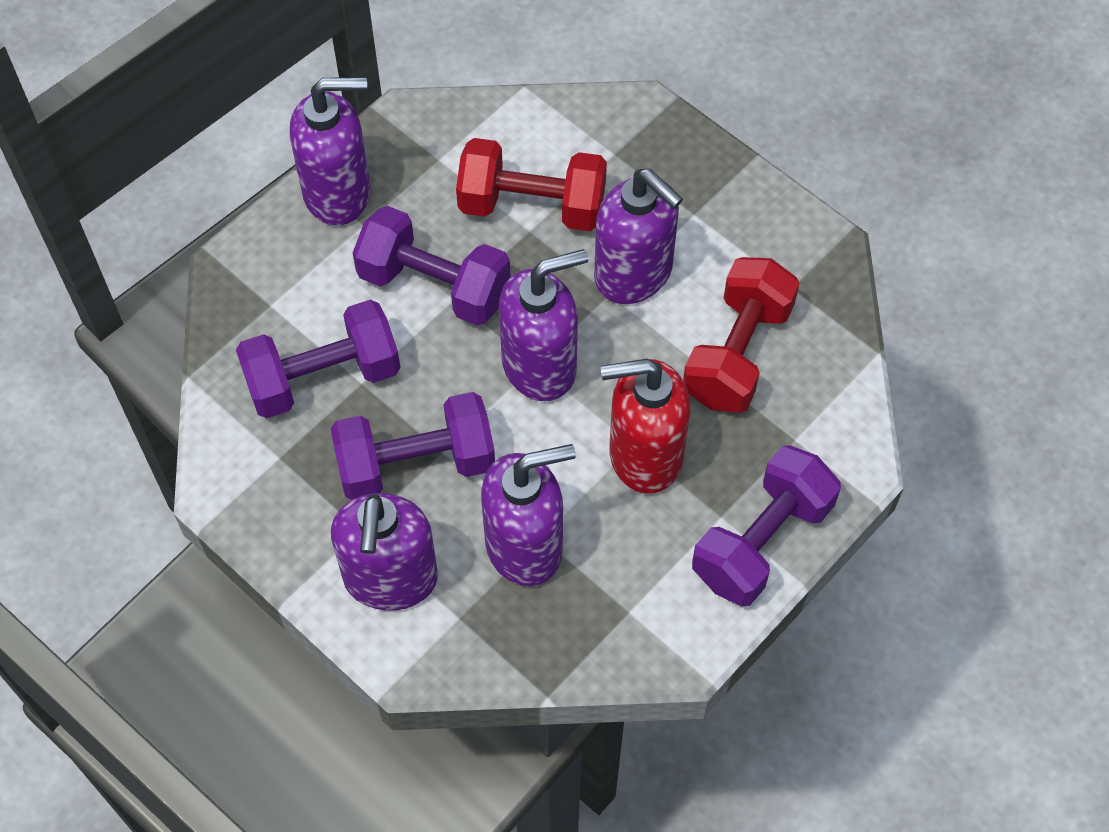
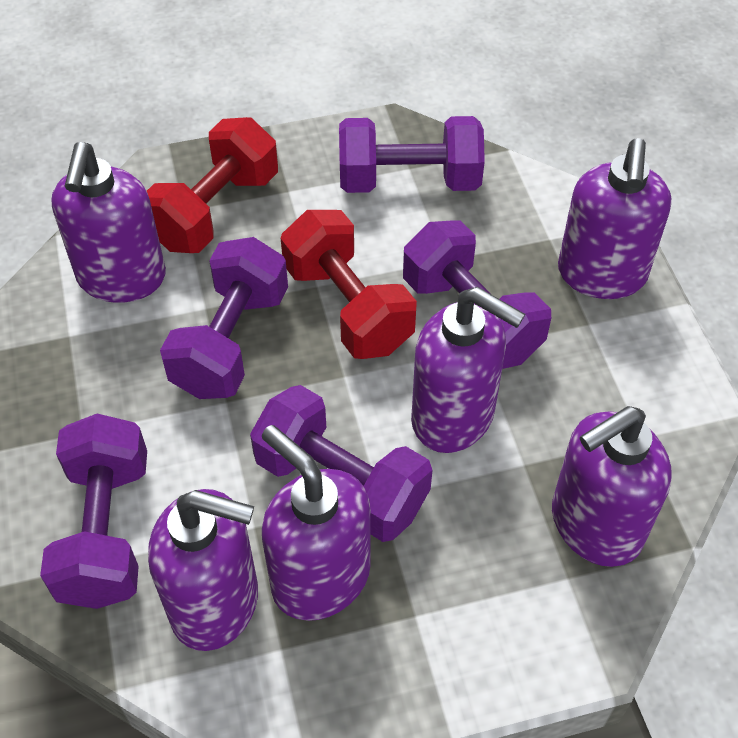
purple dumbbell: [236,300,400,418] [331,392,495,500] [353,206,511,326] [692,445,841,606] = 4 -> [40,414,147,609] [160,237,288,399] [250,385,432,542] [339,116,485,193] [403,220,551,369] = 5
purple soap dispenser: [290,77,370,225] [331,493,438,611] [481,444,576,586] [499,249,588,401] [594,169,683,304] = 5 -> [51,142,166,303] [148,489,258,651] [262,425,371,621] [411,287,525,453] [552,406,672,567] [558,138,671,299] = 6
red soap dispenser: [601,359,690,494] = 1 -> none = 0

